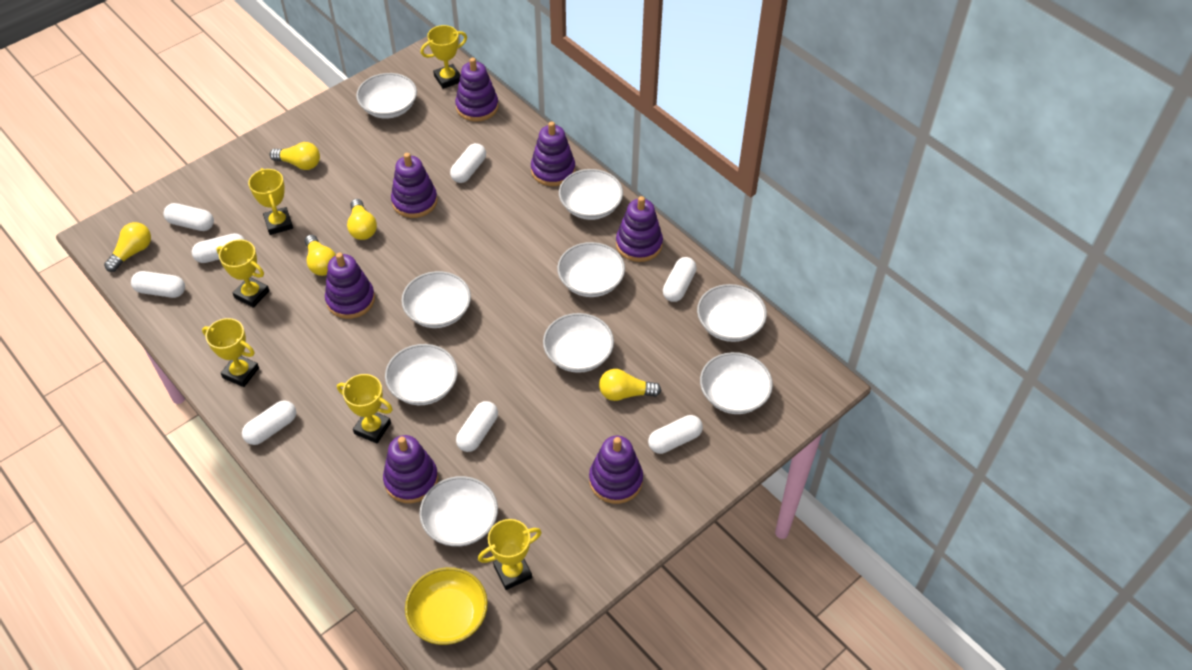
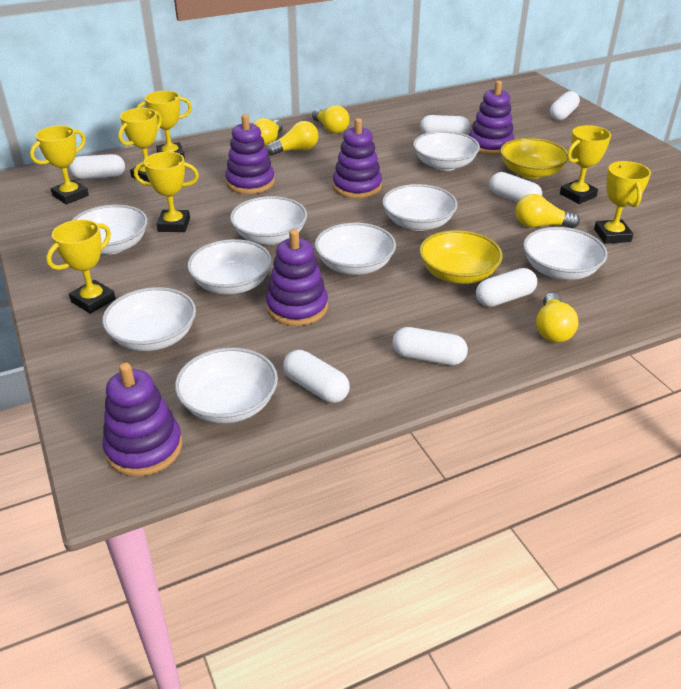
purple stacking toy: [325,252,375,319] [383,435,438,503] [391,153,438,218] [455,58,499,122] [531,121,575,186] [589,436,643,504] [616,196,663,262] = 7 -> [103,363,182,476] [225,114,275,194] [266,229,328,326] [333,118,382,199] [469,81,514,155] = 5
white capsule: [131,271,185,298] [163,203,214,231] [192,233,245,263] [242,400,296,445] [450,143,486,183] [456,401,498,452] [648,415,703,454] [663,257,697,302] = 8 -> [69,154,125,179] [283,350,350,403] [392,327,468,365] [420,115,470,134] [476,268,537,307] [489,172,542,203] [550,91,580,120] = 7
yellow bowl: [405,567,488,645] = 1 -> [419,230,503,284] [500,138,568,179] = 2
yellow trophy: [202,318,259,387] [217,240,270,308] [248,168,293,235] [337,374,393,443] [421,25,467,89] [478,519,542,590] = 6 -> [30,126,89,205] [46,220,116,314] [118,108,162,182] [134,152,199,232] [137,91,192,159] [560,125,611,204] [594,161,651,244] = 7

